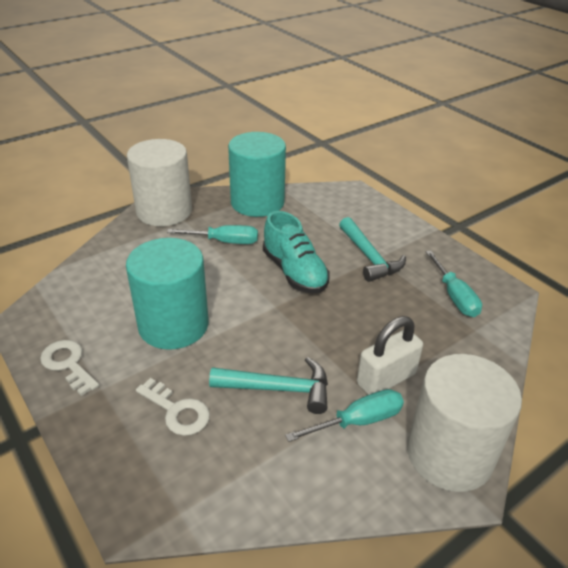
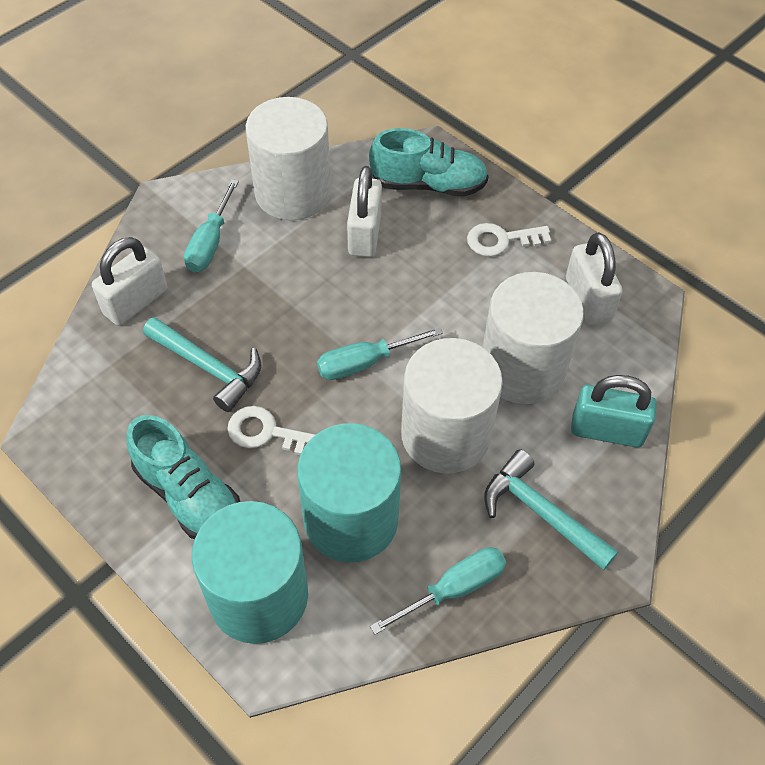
turquoise padlock: none = 0 -> [571,375,656,448] = 1
turquoise shoe: [263,211,330,293] = 1 -> [126,415,240,539] [369,128,489,197] = 2
white cylinder: [127,139,192,226] [407,354,522,492] = 2 -> [246,97,331,220] [401,338,503,474] [483,272,584,404] = 3
white padlock: [357,316,423,395] = 1 -> [92,237,167,326] [347,166,382,257] [566,232,623,325] = 3

